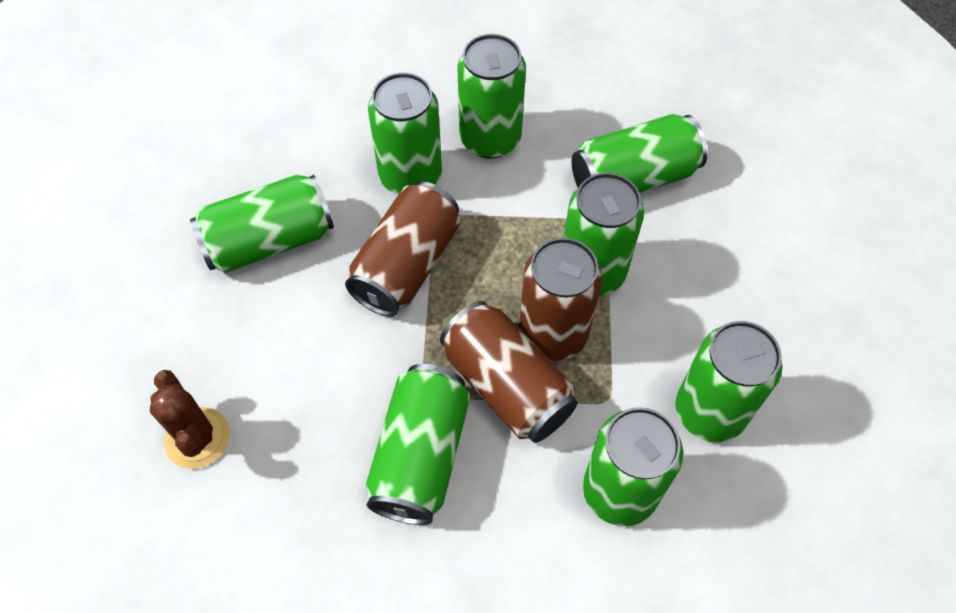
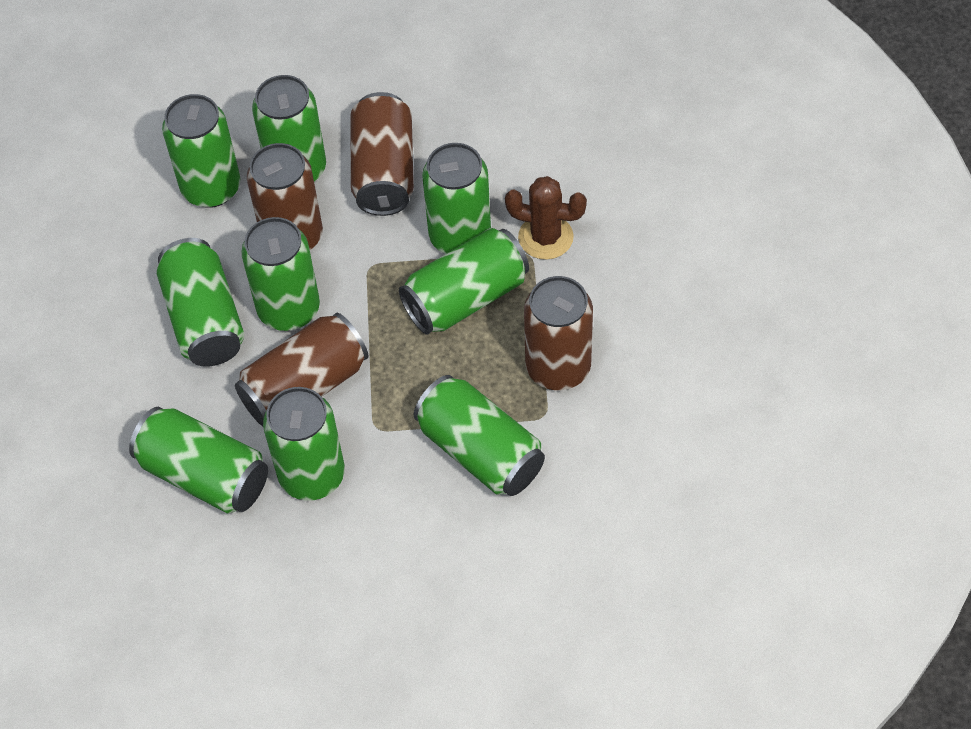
brown can: [345,182,460,317] [440,301,578,443] [519,238,602,361] = 3 -> [235,313,368,426] [247,143,323,250] [350,92,414,216] [524,276,593,390] = 4
green can: [190,175,334,273] [366,364,470,525] [368,73,442,195] [457,34,526,159] [564,173,644,296] [572,114,708,193] [583,407,683,526] [675,321,782,442] = 8 -> [129,407,268,514] [157,238,244,367] [162,94,241,208] [241,217,320,331] [252,75,326,181] [263,387,345,501] [399,228,529,335] [413,375,545,496] [422,143,491,254] = 9

